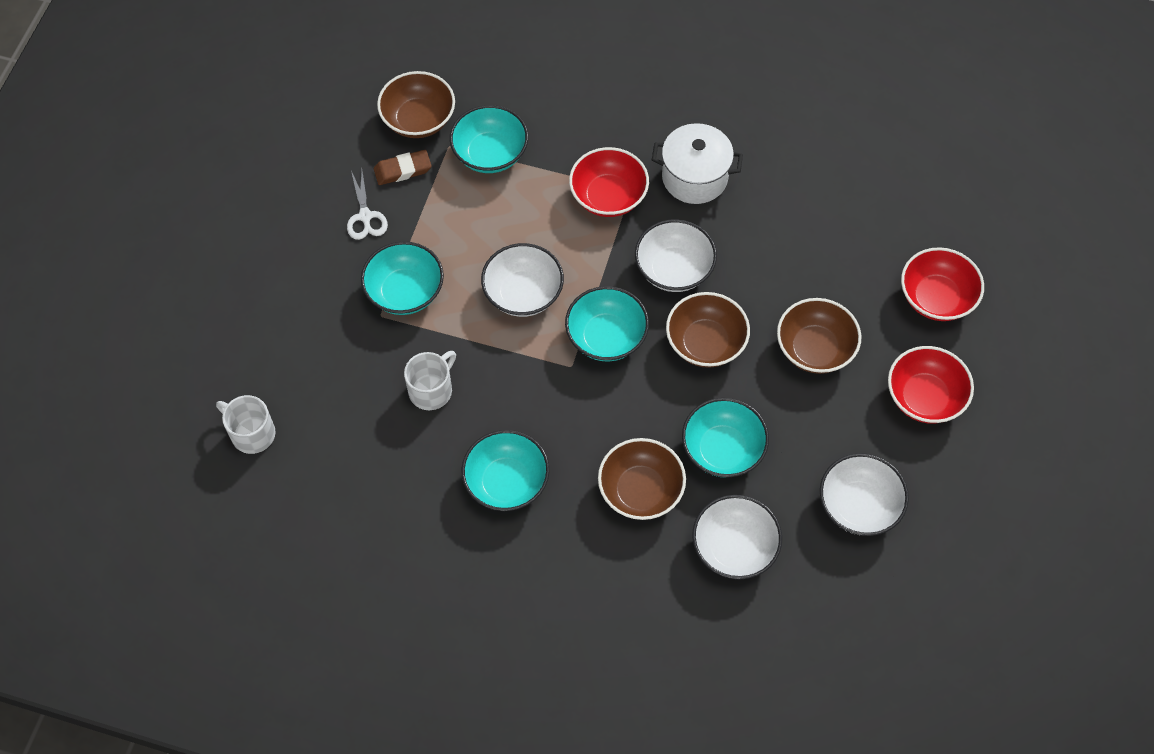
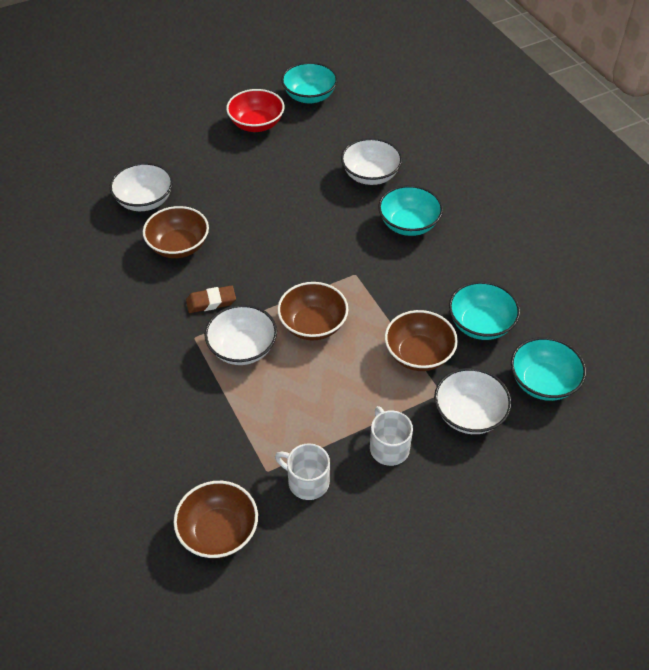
red bowl: [569,147,649,217] [888,346,974,424] [901,247,984,321] = 3 -> [226,89,284,132] = 1
turquoise bowl: [361,241,444,315] [450,105,528,173] [461,430,550,511] [565,286,649,362] [682,398,769,478] = 5 -> [281,62,338,104] [378,185,443,236] [449,281,520,340] [511,337,586,401] = 4
white pot: [652,123,743,204] = 1 -> none = 0
white scissors: [347,171,388,240] = 1 -> none = 0

